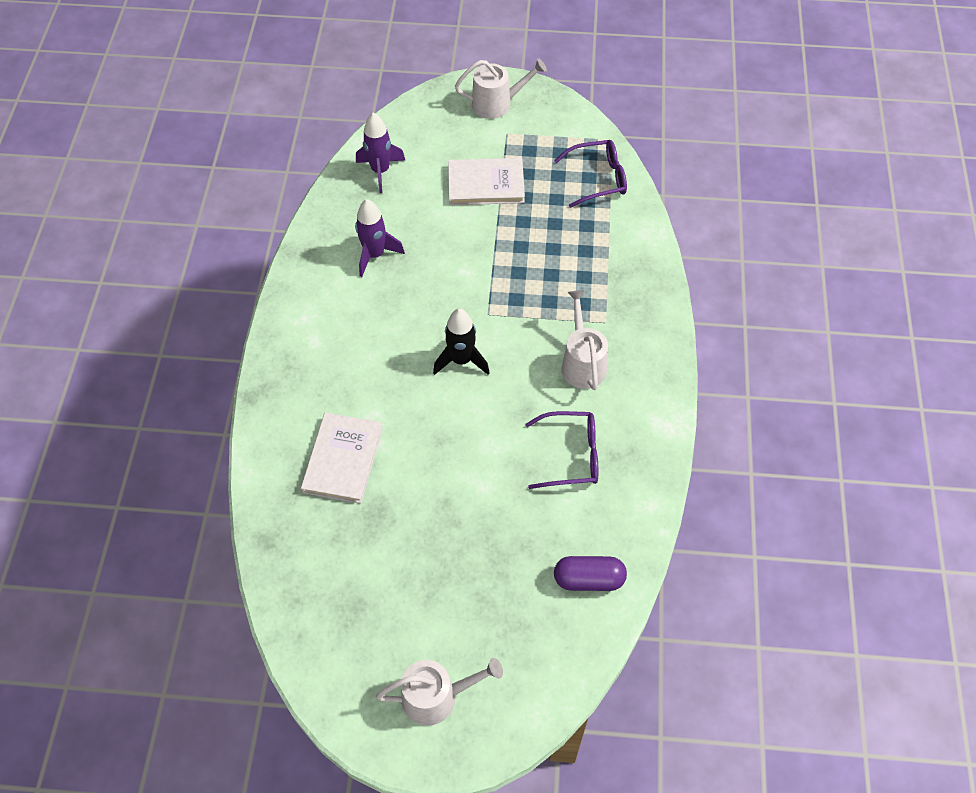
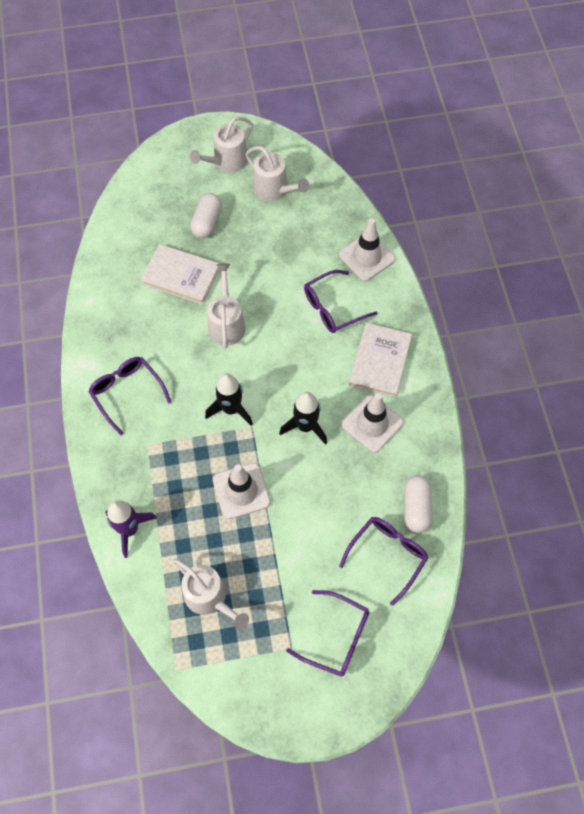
black rocket: [433,309,490,375] = 1 -> [205,373,253,426] [279,392,327,445] = 2
purple capsule: [554,556,627,591] = 1 -> none = 0
purple glasses: [526,411,598,489] [554,140,627,208] = 2 -> [88,357,171,435] [286,590,369,676] [304,270,377,333] [339,517,429,606] = 4
purple rocket: [355,199,405,277] [356,113,405,193] = 2 -> [105,501,157,558] = 1
white capsule: none = 0 -> [190,193,222,239] [404,475,432,533] = 2
white traffic cone: none = 0 -> [213,463,270,519] [339,218,395,281] [342,393,404,453] = 3
white watering can: [376,658,503,726] [455,58,547,119] [561,290,608,390] = 3 -> [173,559,249,630] [190,117,253,172] [207,263,245,348] [246,146,309,201] = 4

